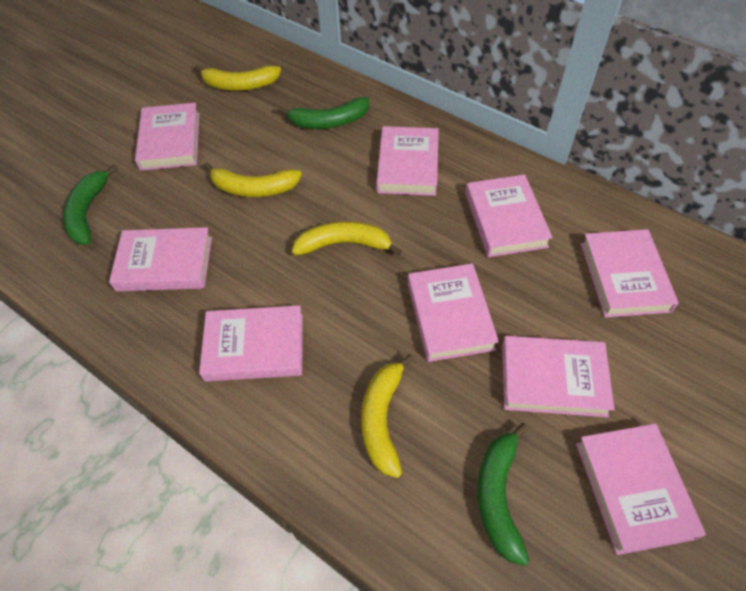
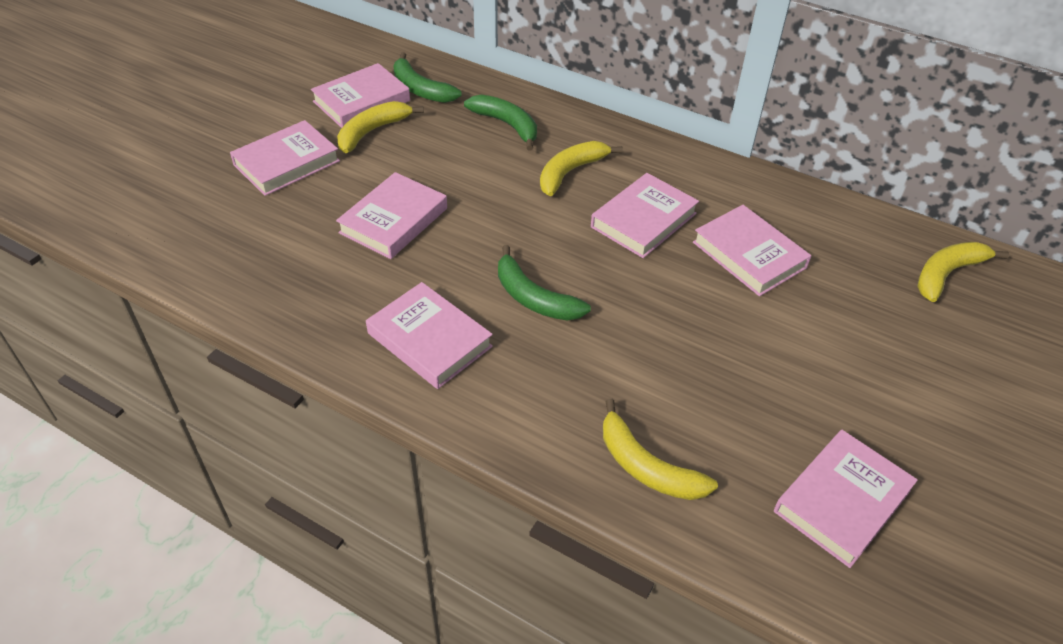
pink book: [109,227,212,292] [135,103,199,171] [199,305,303,382] [376,126,439,196] [408,263,499,362] [465,174,553,257] [502,336,615,417] [576,424,706,555] [581,229,679,317] = 9 -> [230,120,340,196] [311,63,410,128] [336,172,447,259] [366,282,493,389] [591,173,699,258] [693,205,811,296] [774,430,918,568] = 7

